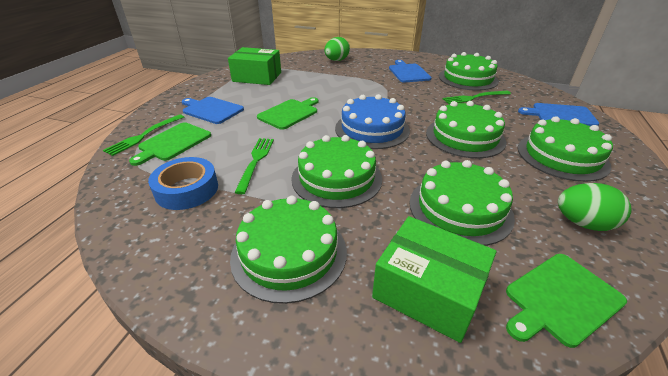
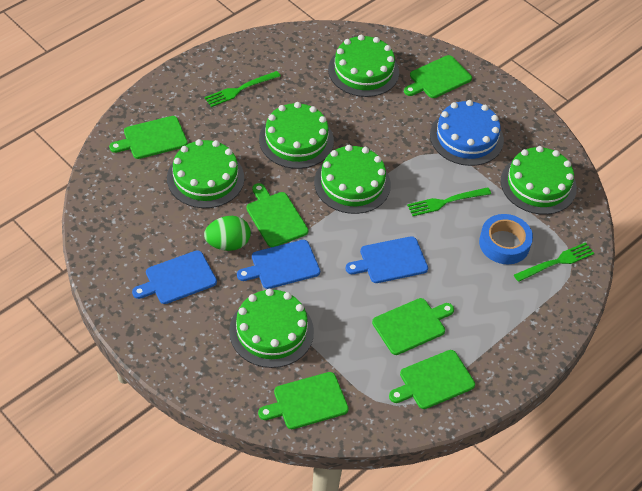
green box: [228,47,281,85] [372,216,496,343] = 2 -> none = 0
green cutting board: [129,122,211,166] [257,97,318,130] [506,254,627,348] = 3 -> [109,116,188,159] [246,183,308,247] [258,372,349,429] [372,298,454,355] [389,350,475,409] [404,55,472,98] = 6
green egg: [324,37,350,61] [558,183,631,231] = 2 -> [204,216,251,251] = 1

